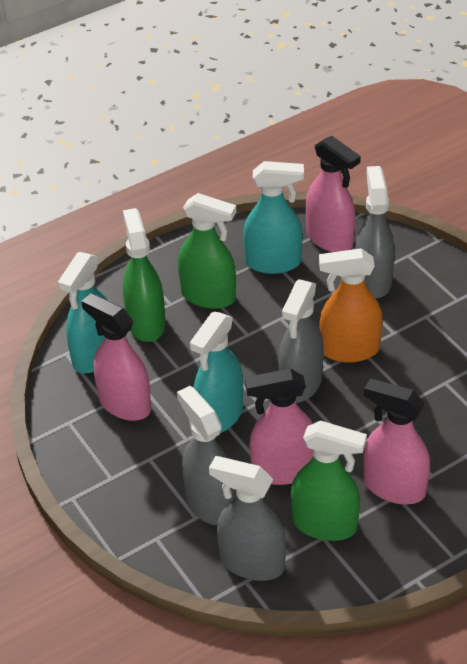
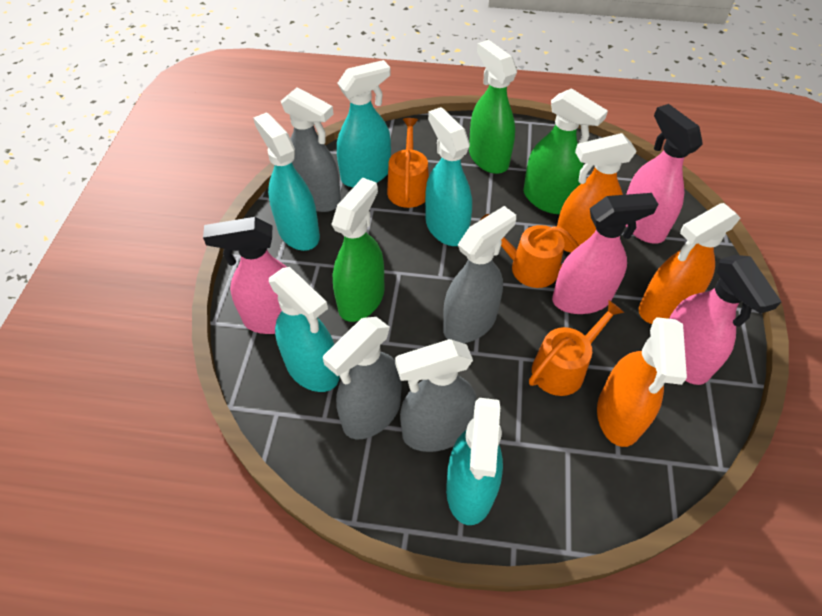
orange spray bottle: [319,248,383,363] = 1 -> [557,133,637,253] [597,317,687,447] [639,203,740,324] = 3
orange watering can: none = 0 -> [387,118,429,208] [479,214,579,288] [529,300,624,396] = 3
turquoise spray bottle: [58,252,108,373] [190,312,243,433] [243,161,304,274] = 3 -> [253,112,320,251] [269,267,339,392] [337,60,391,187] [425,107,472,246] [446,398,503,525] = 5

